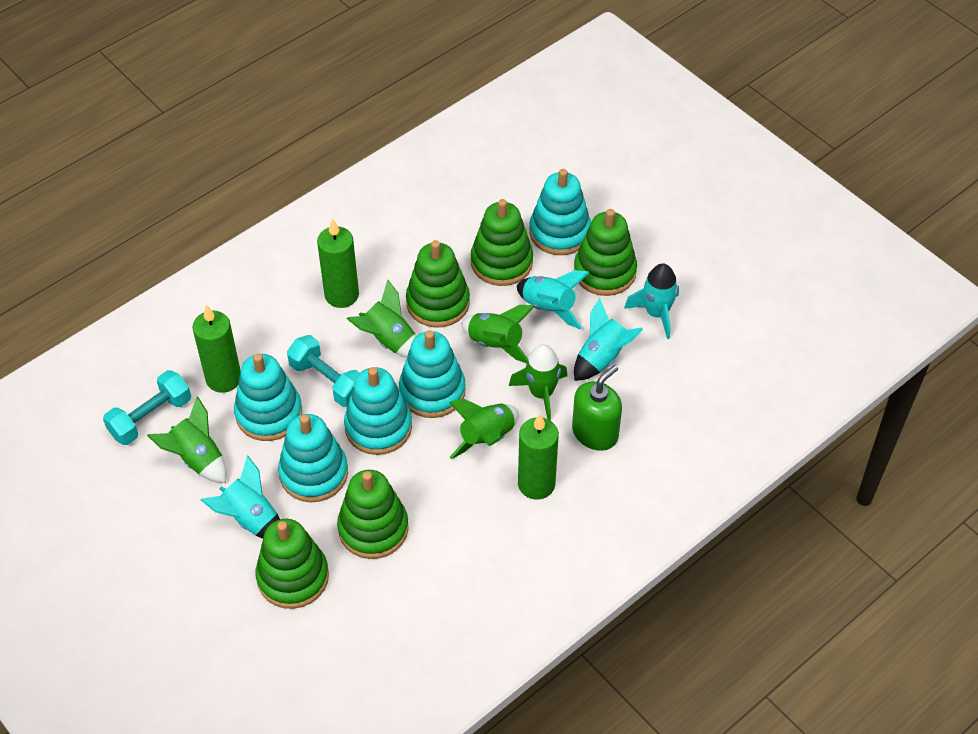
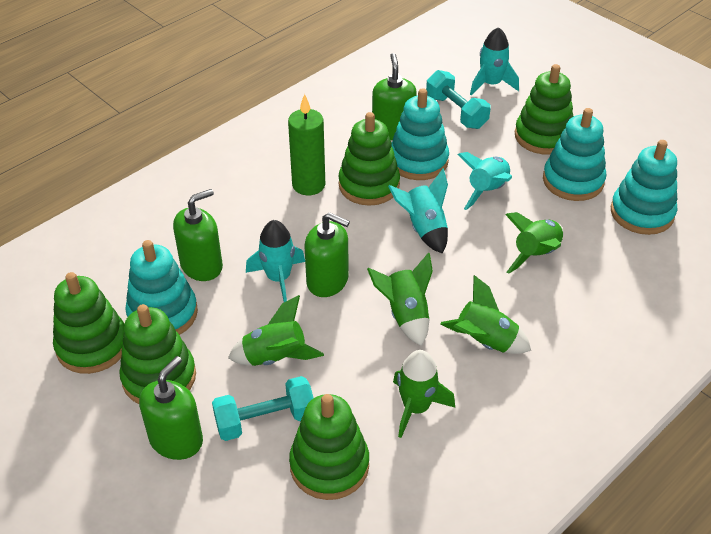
green candle: [192,304,241,393] [317,218,359,308] [518,414,559,500] = 3 -> [288,94,325,195] = 1
green soap dispenser: [572,365,622,451] = 1 -> [139,356,203,460] [173,189,223,281] [305,212,350,297] [372,53,417,140] = 4
turquoise stacking toy: [234,353,303,441] [278,414,348,502] [344,367,412,455] [399,330,466,418] [529,169,591,255] = 5 -> [125,240,198,335] [391,88,449,180] [543,108,606,201] [611,140,677,235] = 4

